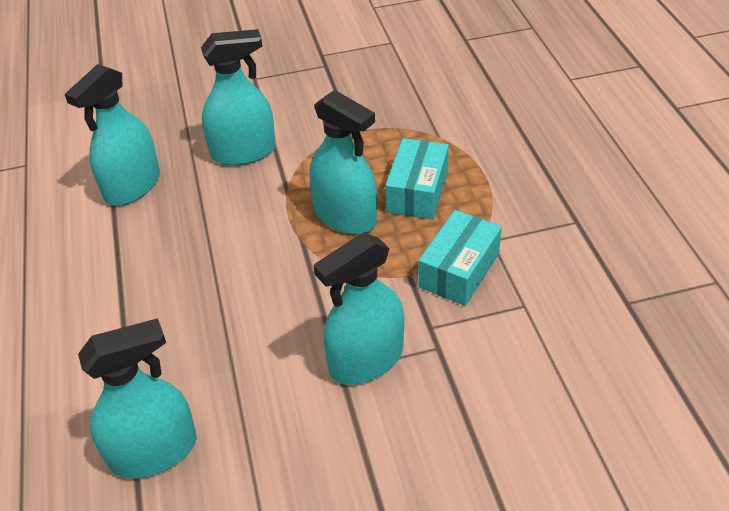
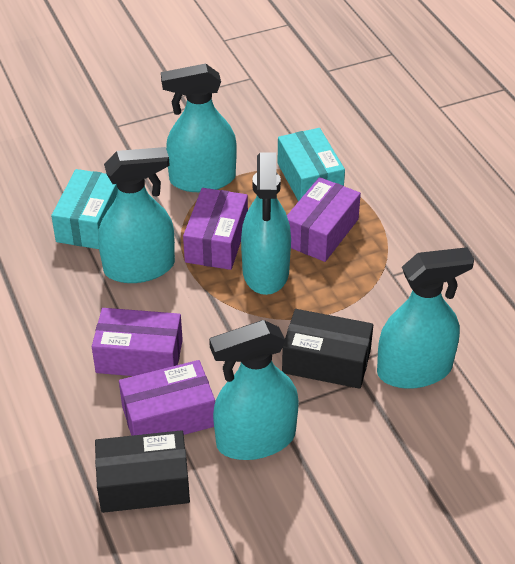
black box: none = 0 -> [95,430,190,513] [282,309,373,389] = 2
purple box: none = 0 -> [92,308,183,376] [119,360,215,436] [183,188,248,270] [287,177,361,262] = 4

